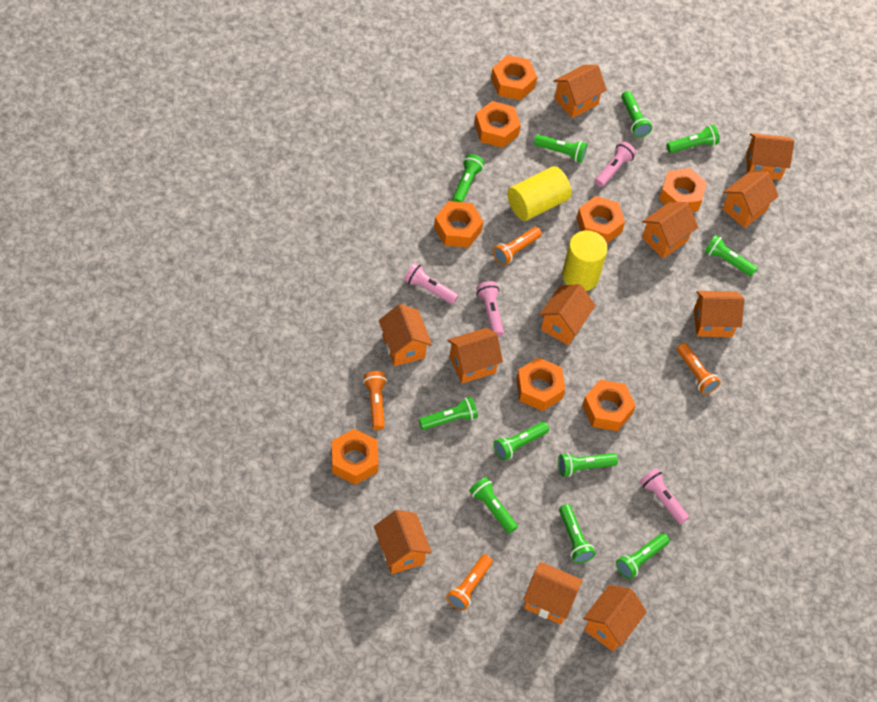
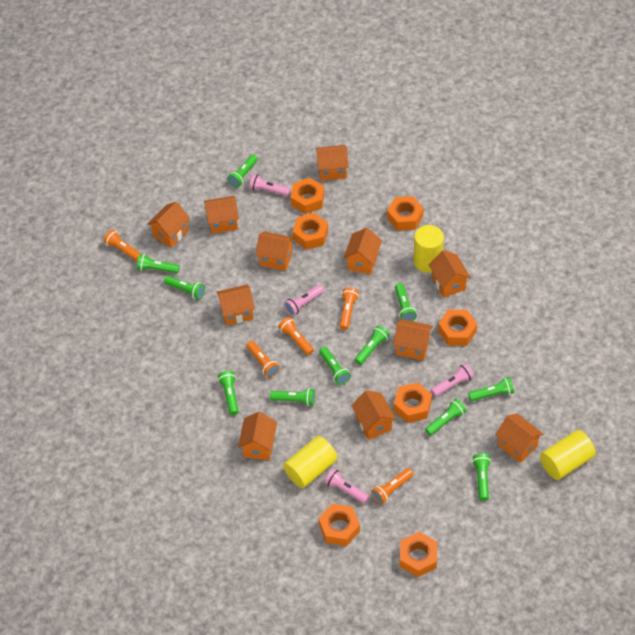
orange flashlight: [363,371,387,430] [446,554,493,611] [493,227,542,265] [677,343,721,394] = 4 -> [104,230,141,261] [246,341,280,378] [278,317,314,355] [340,287,359,330] [371,468,413,504] = 5
orange nut: [331,429,379,485] [434,201,483,248] [474,101,521,148] [491,55,537,100] [516,357,565,411] [576,196,625,243] [582,380,636,431] [659,168,707,212] = 8 -> [291,178,324,214] [292,213,328,250] [319,504,360,546] [387,196,424,231] [393,382,432,423] [400,532,437,577] [438,310,477,346] = 7
yellow cylinder: [507,166,572,221] [562,231,608,291] = 2 -> [283,436,338,488] [413,225,444,273] [540,430,596,480] = 3

